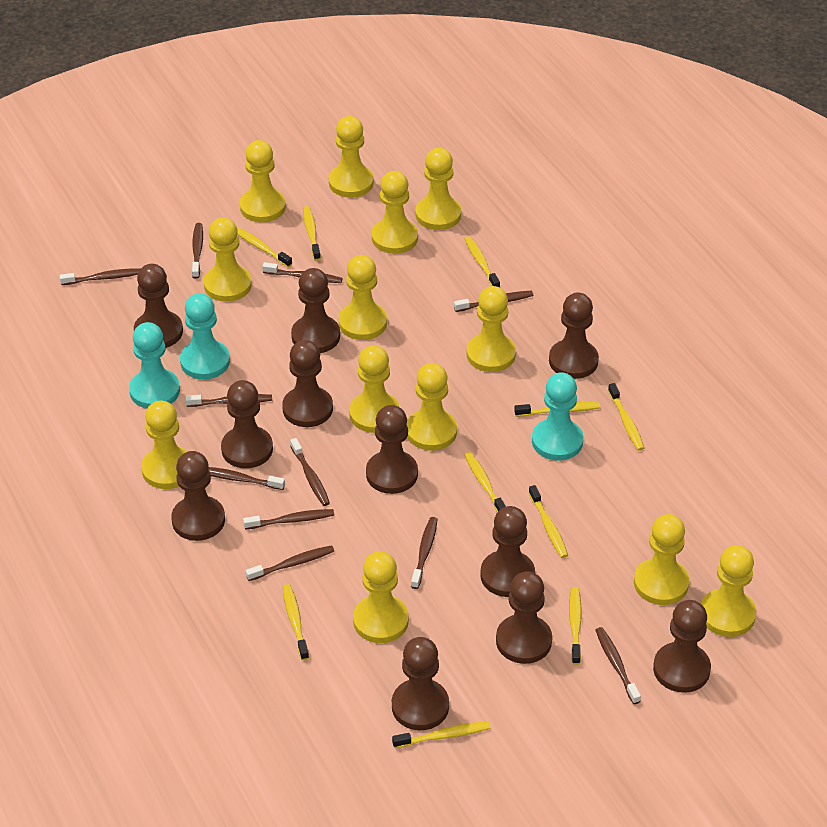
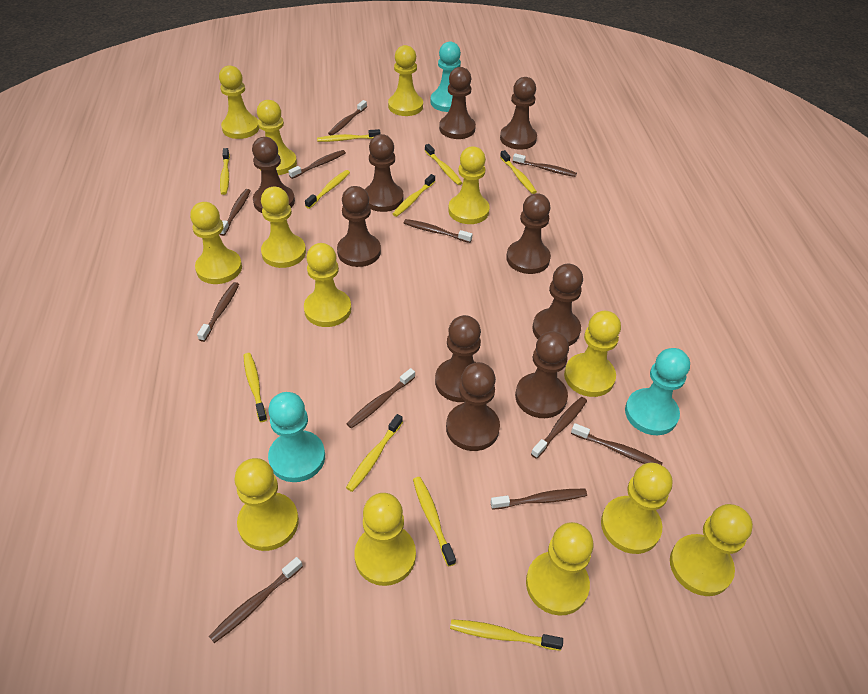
brown pawn: [134,264,183,348] [171,451,225,541] [221,380,273,468] [282,340,333,427] [291,268,340,353] [366,405,418,494] [392,637,449,730] [480,506,535,597] [496,571,552,664] [549,292,599,379] [653,600,711,693] = 11 -> [252,137,295,213] [337,186,381,267] [365,134,404,212] [435,315,481,402] [439,67,476,139] [446,362,500,451] [500,77,537,150] [506,193,551,274] [515,331,569,418] [532,264,583,346] = 10

